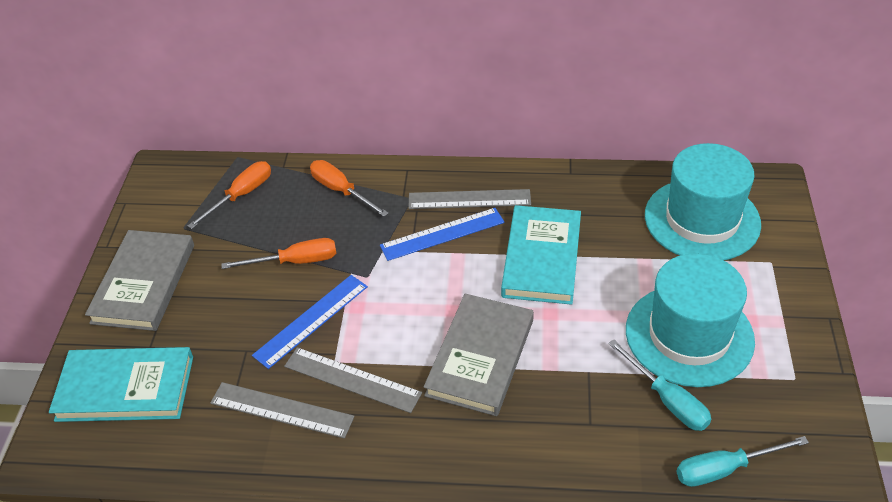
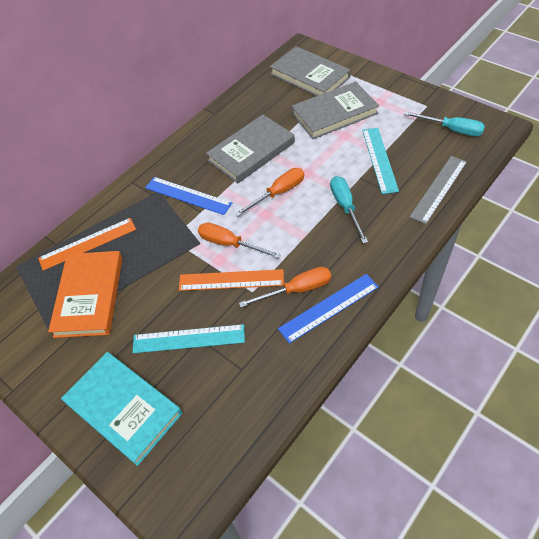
grey book: [85,230,194,331] [424,294,534,416] = 2 -> [206,114,295,183] [270,46,351,96] [292,81,379,139] = 3
grey ruler: [210,382,354,439] [284,347,422,413] [408,189,531,209] = 3 -> [409,156,467,224] = 1
orange book: none = 0 -> [48,251,123,338] = 1
orange ruler: none = 0 -> [38,218,136,271] [179,269,284,291] = 2
turquoise book: [49,347,193,422] [501,205,581,305] = 2 -> [61,352,183,466] = 1
turquoise hat: [626,253,755,387] [645,143,761,260] = 2 -> none = 0
turquoise ruler: none = 0 -> [132,324,245,353] [362,128,399,194] = 2

